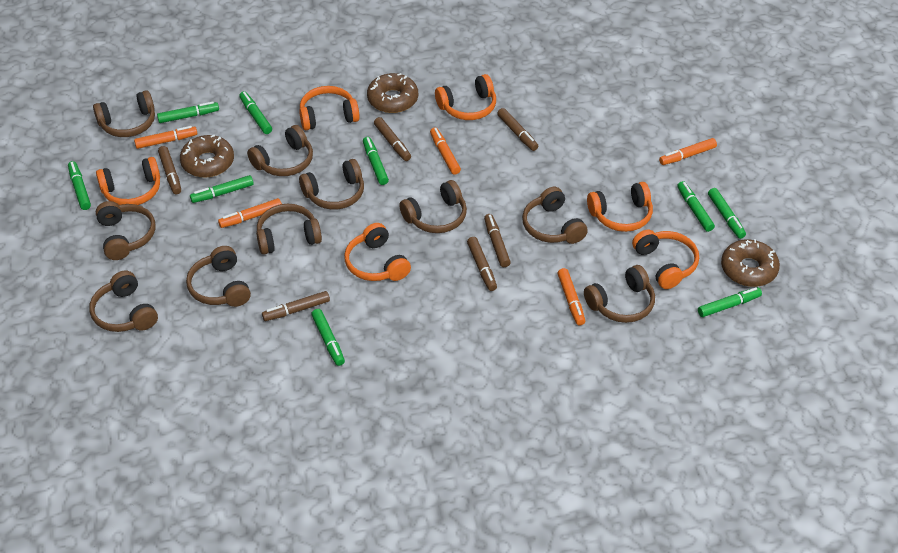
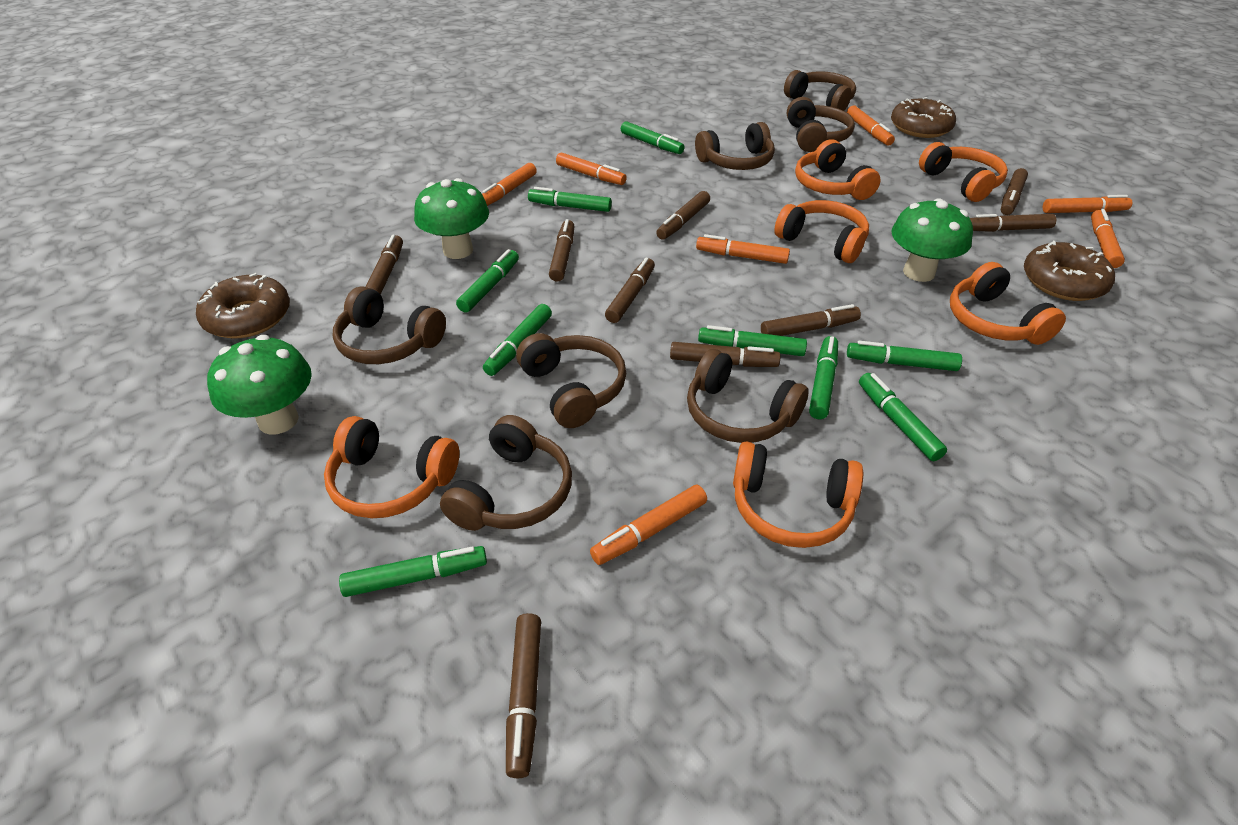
brown headphones: [89,270,158,332] [93,90,155,137] [96,201,156,260] [186,246,251,307] [247,125,313,176] [256,204,322,254] [299,159,364,210] [399,180,467,233] [522,187,588,244] [584,265,655,323] = 10 -> [333,286,446,364] [440,415,572,531] [516,333,626,428] [687,349,809,443] [695,122,775,170] [784,70,856,111] [787,97,855,152] = 7
brown marker: [158,146,181,194] [262,291,330,321] [374,117,411,161] [467,237,497,291] [484,214,511,267] [497,108,538,151] = 6 -> [366,235,403,294] [506,613,541,778] [549,219,574,282] [605,258,655,323] [656,191,710,240] [670,342,781,367] [761,304,861,336] [970,214,1056,232] [1001,168,1028,215] = 9
green mushroom: none = 0 -> [207,335,312,435] [414,178,489,259] [891,198,973,282] = 3
orange marker: [134,126,197,149] [218,198,282,228] [430,127,461,175] [558,268,585,326] [659,138,717,165] = 5 -> [482,163,537,206] [556,152,627,185] [590,485,707,565] [696,234,790,264] [847,105,895,146] [1042,195,1132,213] [1091,209,1125,268] = 7

